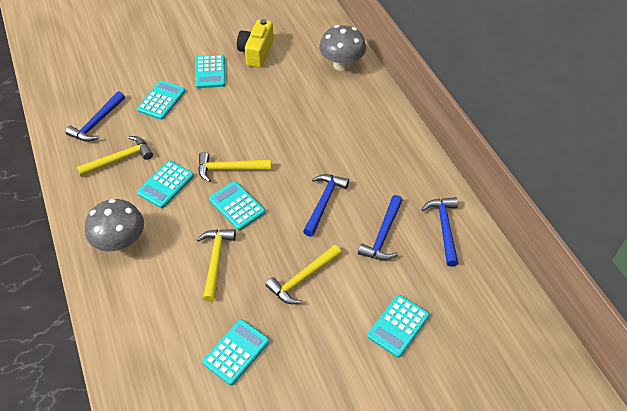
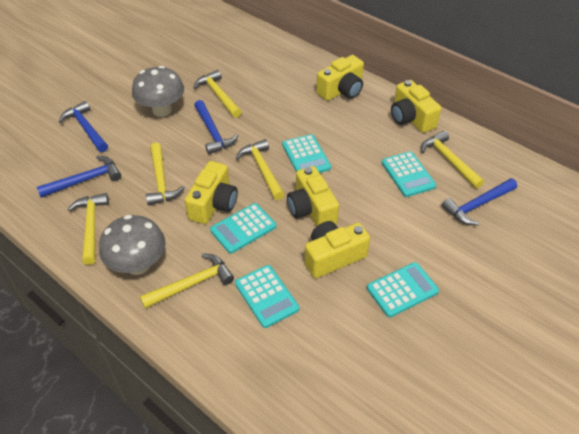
turquoise calculator: [137,81,185,120] [137,161,194,208] [195,55,225,88] [202,319,269,385] [209,181,265,230] [367,295,429,358] = 6 -> [210,203,276,254] [235,265,299,328] [282,134,331,173] [367,262,439,317] [382,151,436,197] = 5
yellow camera: [237,19,274,68] = 1 -> [185,161,238,224] [287,166,339,227] [305,221,370,278] [316,55,364,101] [391,80,441,133] = 5
yellow hammer: [77,136,153,177] [196,229,236,302] [198,152,271,182] [265,244,341,304] = 4 -> [67,193,109,265] [140,253,234,309] [146,143,184,205] [193,70,242,118] [236,139,285,200] [421,131,484,189] = 6

